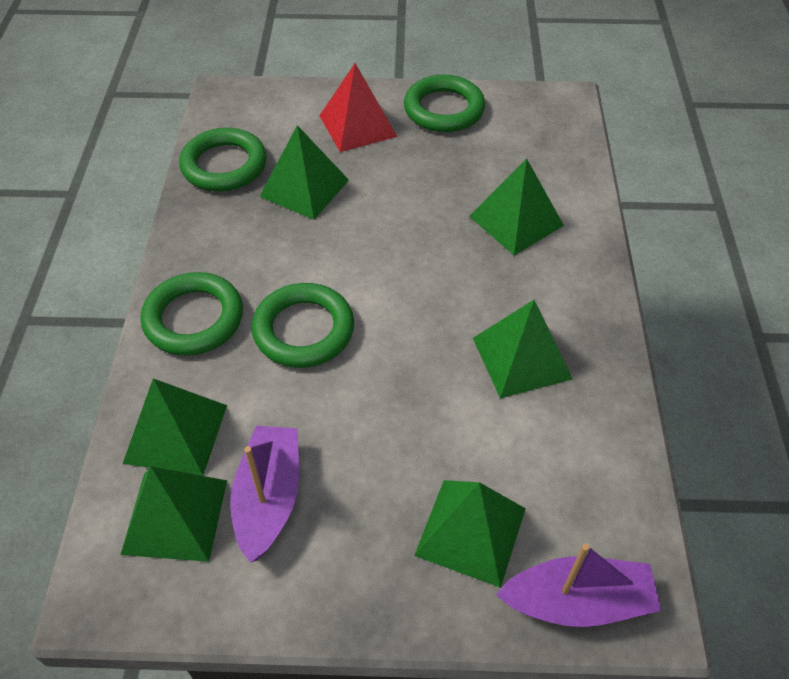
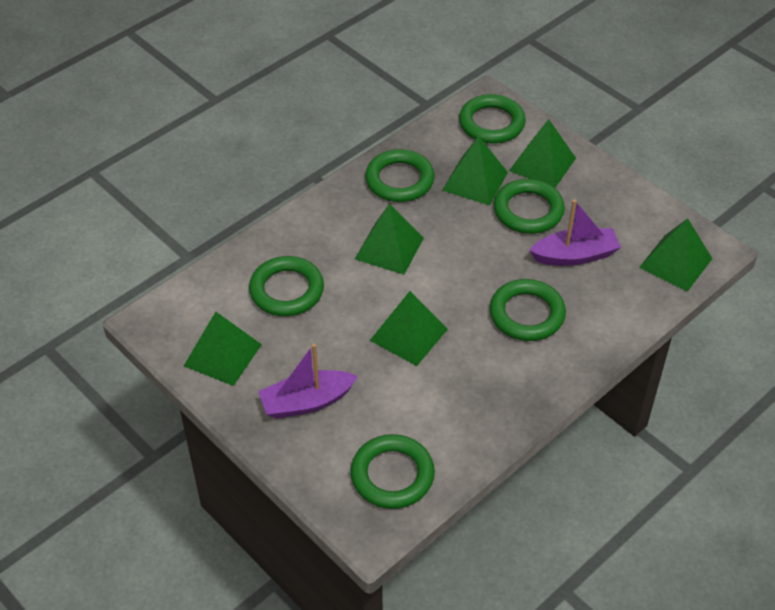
green ring: [141,272,243,356] [179,128,267,191] [252,283,354,368] [404,75,485,132] = 4 -> [249,256,324,316] [350,434,435,509] [365,149,435,202] [459,94,526,144] [490,279,566,341] [494,179,565,234] = 6
red pyramid: [319,63,397,152] = 1 -> none = 0

